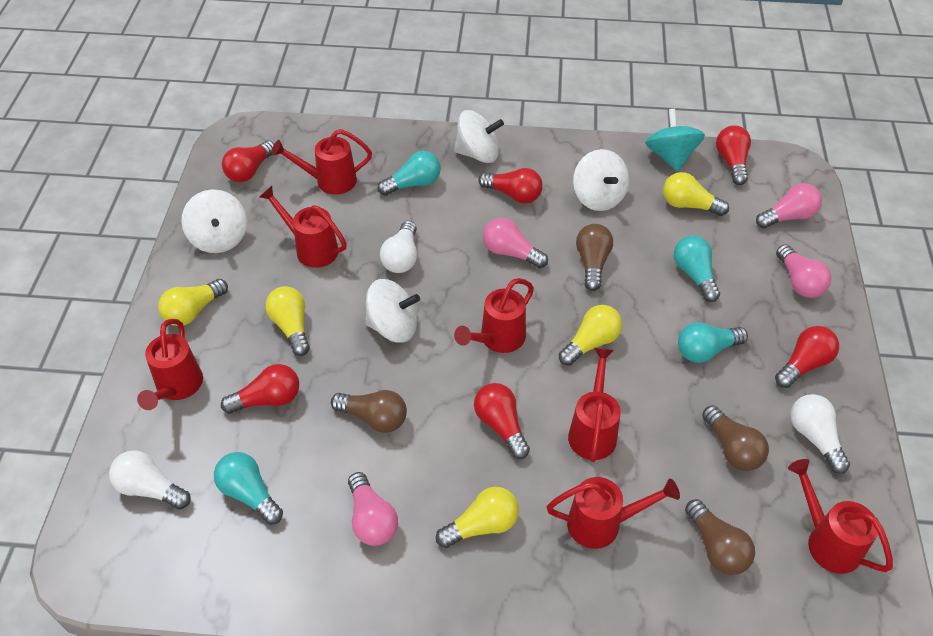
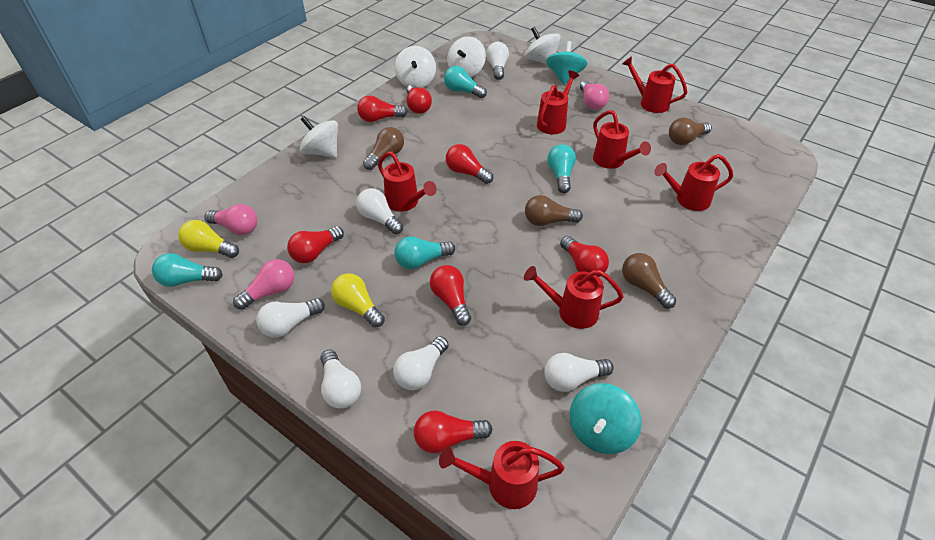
pink light bulb: [348,472,398,546] [483,218,548,268] [756,183,822,228] [776,244,831,298] = 4 -> [204,204,258,235] [233,259,294,310] [580,80,609,109] = 3
red light bulb: [221,364,299,414] [222,141,274,182] [474,383,530,459] [478,168,543,204] [716,125,751,185] [775,326,839,388] = 6 -> [287,226,344,263] [357,96,408,122] [407,85,432,114] [414,410,493,453] [430,265,471,326] [446,144,493,184] [560,236,609,277] = 7
turquoise spinning top: [645,109,705,171] = 1 -> [546,41,587,85] [570,383,642,454] = 2
white light bulb: [109,450,191,509] [380,221,417,273] [790,394,850,474] = 3 -> [256,298,325,338] [320,349,361,409] [356,188,403,234] [393,336,449,390] [486,42,509,80] [544,353,614,392] = 6
yellow light bulb: [158,279,228,326] [265,286,310,356] [436,487,519,548] [559,305,622,366] [663,172,729,216] = 5 -> [178,220,239,258] [331,273,385,328] = 2

